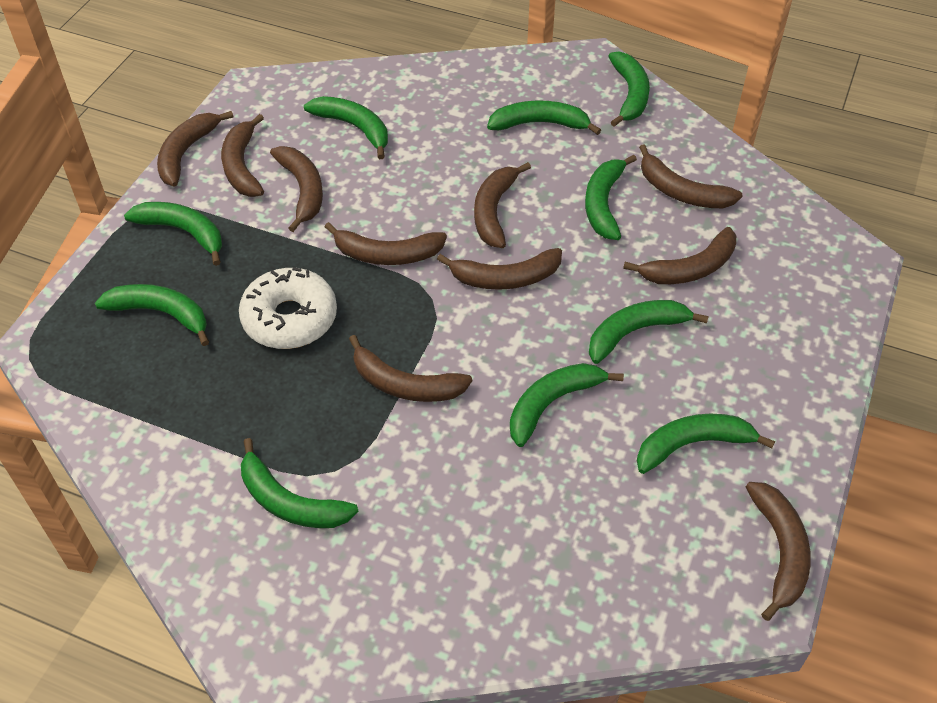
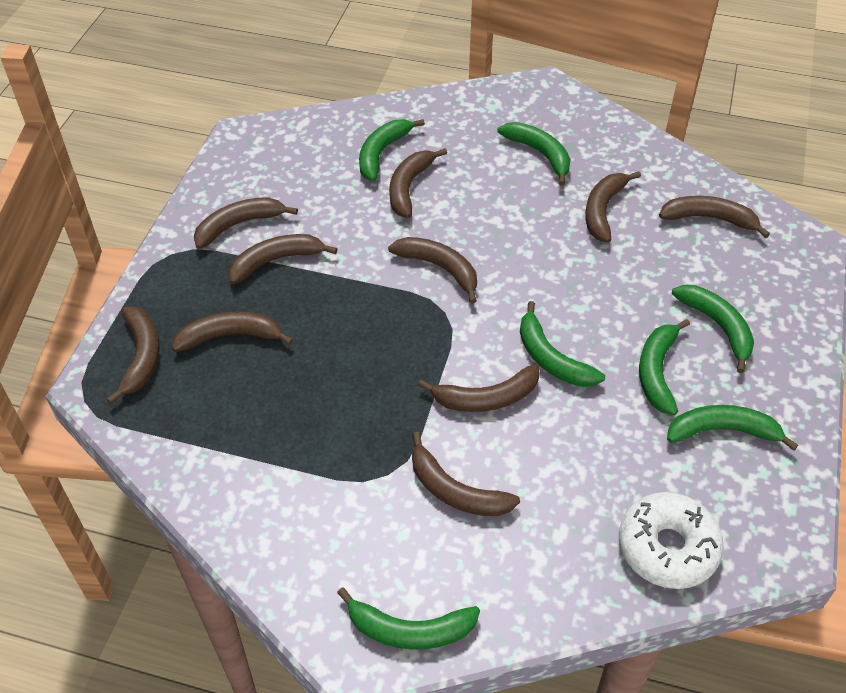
green banana: [95,284,209,346] [124,202,222,266] [241,438,358,528] [304,96,388,159] [487,100,601,135] [510,363,624,447] [585,155,637,240] [589,300,709,364] [608,51,650,127] [637,414,775,474] = 10 -> [337,587,480,650] [359,119,425,181] [498,122,571,186] [520,301,605,387] [639,319,690,415] [667,405,798,451] [672,285,754,373] = 7

